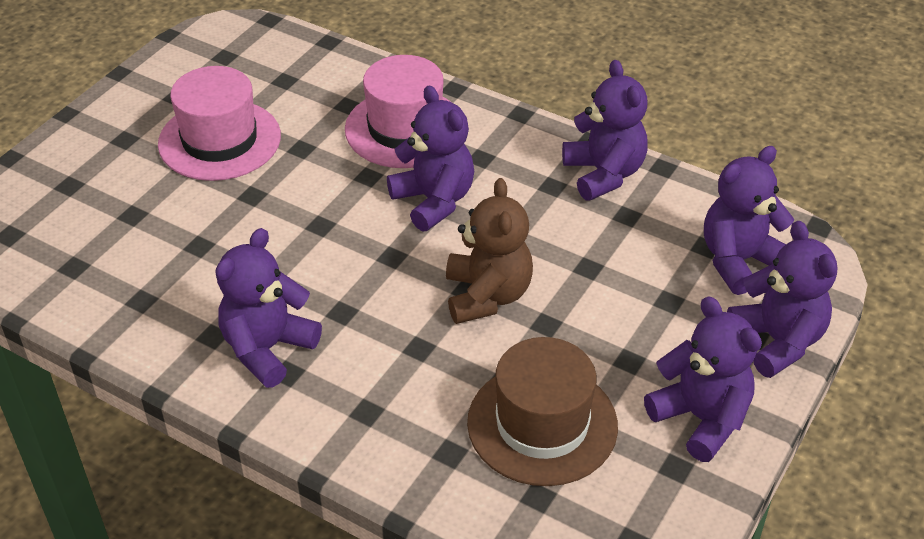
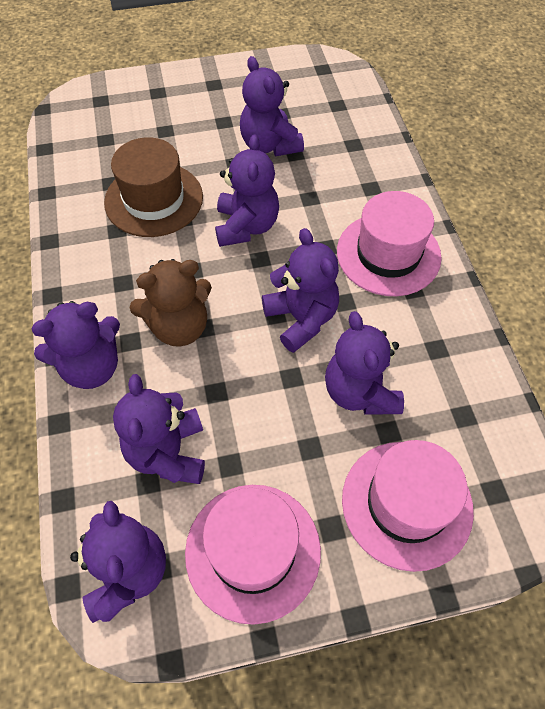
pink hat: [158,66,281,181] [345,55,451,168] = 2 -> [185,485,321,625] [337,191,442,296] [342,440,474,572] = 3
purple teddy bear: [215,228,322,388] [387,85,474,232] [562,60,648,201] [644,296,762,462] [704,146,794,295] [727,221,838,378] = 6 -> [32,301,120,389] [70,501,166,623] [113,374,205,484] [215,134,279,247] [240,56,304,156] [262,228,339,353] [325,311,404,415] = 7

